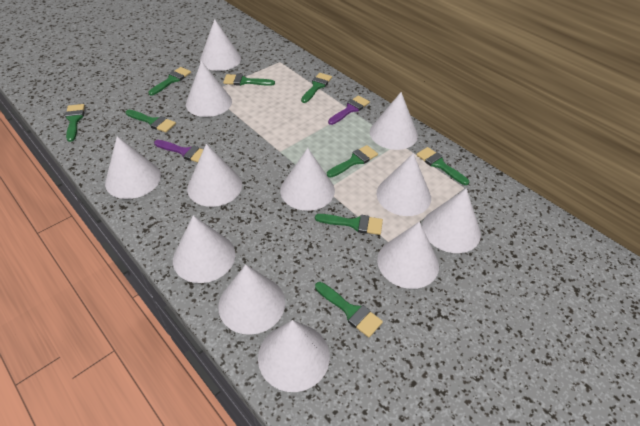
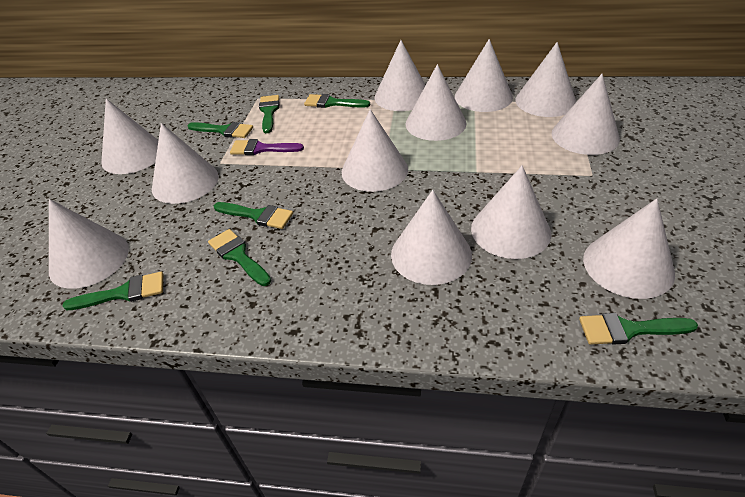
green brush: [65,104,85,142] [126,110,176,133] [149,67,191,95] [223,74,275,86] [301,73,332,103] [315,214,383,235] [315,282,383,338] [327,145,378,178] [416,147,469,185] = 9 -> [63,272,163,310] [187,122,253,138] [208,229,271,286] [214,202,293,229] [259,95,279,133] [304,94,370,108] [579,313,698,345] = 7
purple brush: [154,140,204,162] [328,95,370,125] = 2 -> [230,139,304,155] = 1

